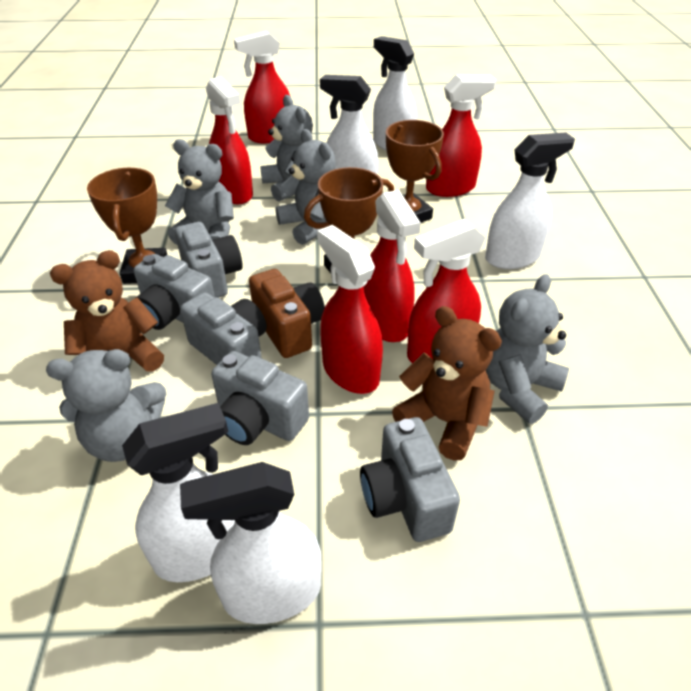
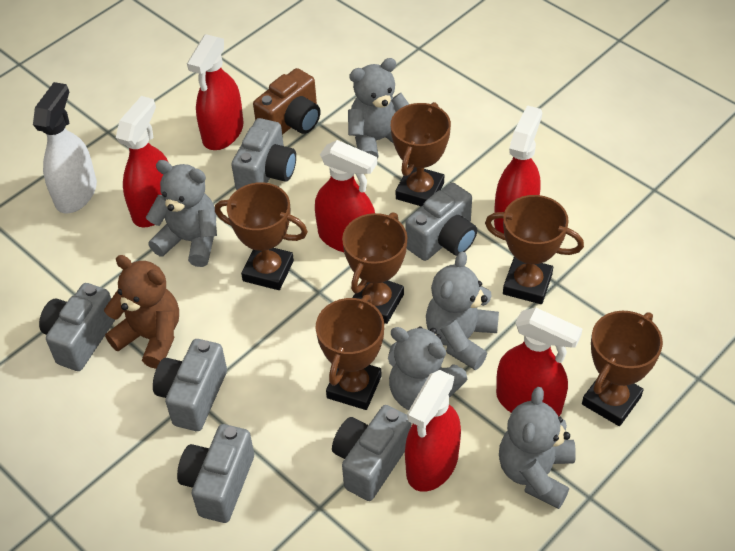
brown teddy bear: [50,250,164,372] [392,306,502,461] = 2 -> [104,255,179,369] = 1
brown trophy: [87,168,167,284] [304,167,394,273] [386,120,444,223] = 3 -> [215,182,308,290] [316,295,384,410] [342,212,407,324] [391,102,451,207] [485,195,584,304] [582,311,663,426] = 6
grey camera: [134,254,215,330] [175,222,242,298] [180,292,267,365] [211,351,309,445] [360,417,460,542] = 5 -> [39,283,115,371] [153,339,227,431] [177,424,254,523] [231,118,296,190] [332,405,411,501] [405,183,477,261] = 6
white spray bottle: [122,403,235,582] [180,462,322,624] [320,75,378,174] [373,36,417,151] [485,133,575,269] = 5 -> [33,82,97,214] = 1

